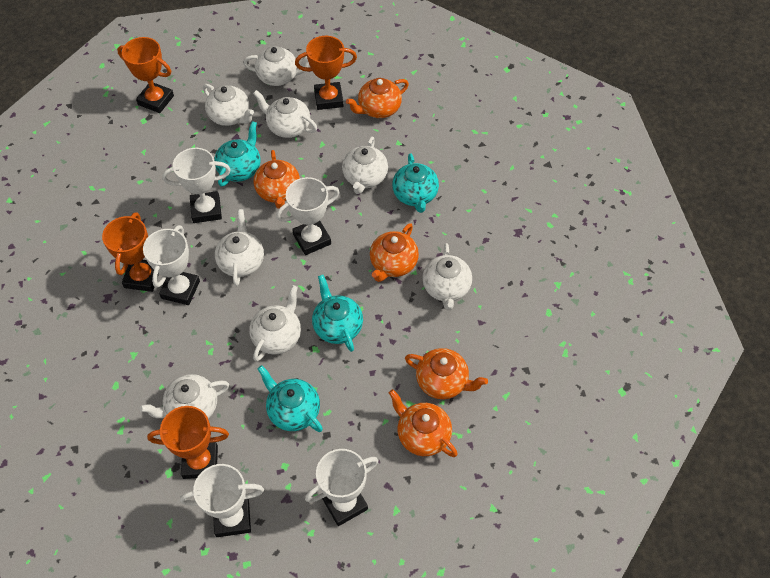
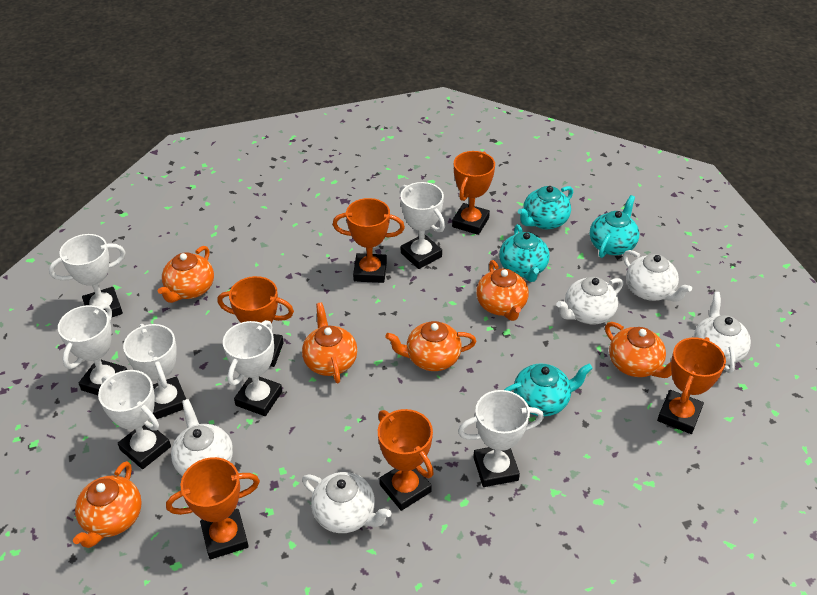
orange teapot: [254,150,300,209] [346,78,409,118] [370,223,419,282] [389,389,458,457] [405,348,488,399] = 5 -> [73,461,142,548] [158,246,214,303] [302,302,357,383] [385,321,476,371] [476,260,529,321] [605,322,672,378] = 6
orange trophy: [102,212,159,292] [117,37,174,113] [147,406,229,479] [295,36,357,110] = 4 -> [166,457,260,560] [217,276,294,367] [333,198,405,283] [378,409,434,511] [452,151,495,235] [657,337,726,434] = 6
white teapot: [140,374,229,419] [203,84,254,126] [215,209,264,286] [243,46,309,86] [249,285,301,362] [253,90,317,138] [342,137,388,194] [422,243,472,310] = 8 -> [171,399,233,476] [302,472,391,533] [556,277,623,324] [623,250,692,302] [694,292,751,373] = 5
white trophy: [143,225,200,305] [162,148,231,223] [180,464,264,537] [276,177,339,255] [305,449,378,526] = 5 -> [49,234,126,317] [58,304,127,395] [98,370,171,469] [123,324,186,419] [223,320,282,416] [400,182,445,269] [458,390,544,487] = 7

